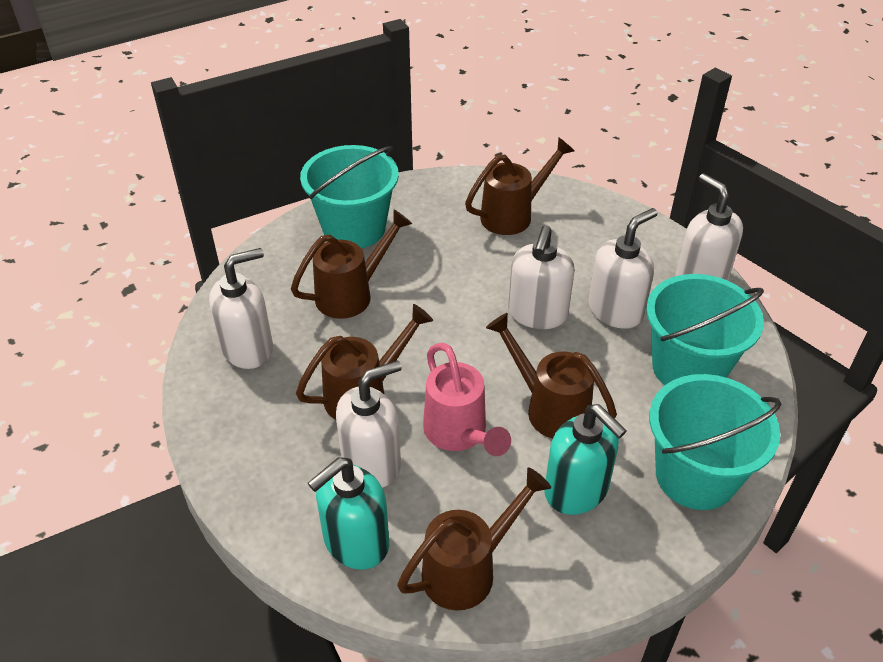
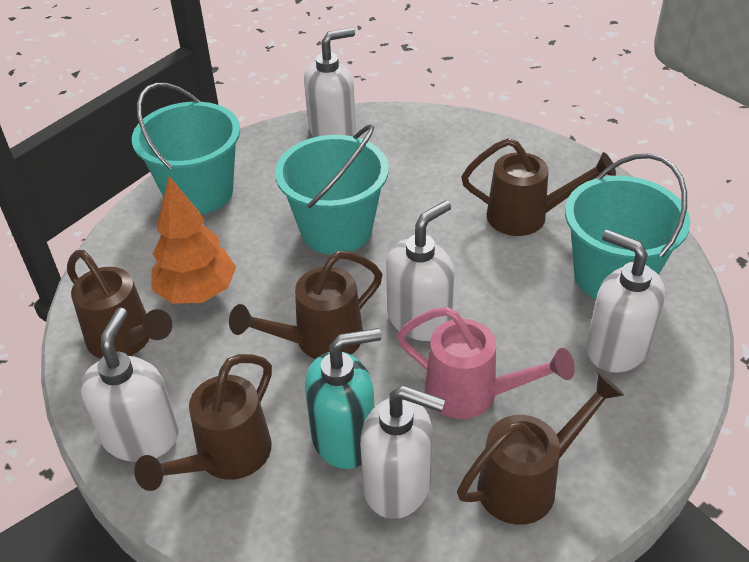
orange tree: none = 0 -> [151,176,236,304] = 1
turquoise soap dispenser: [308,457,389,570] [544,404,627,515] = 2 -> [305,328,381,469] = 1

